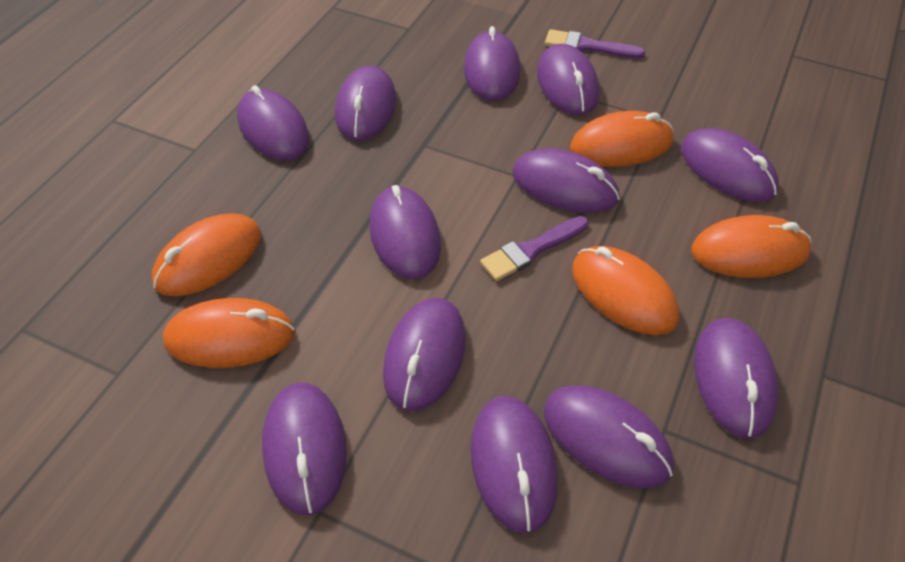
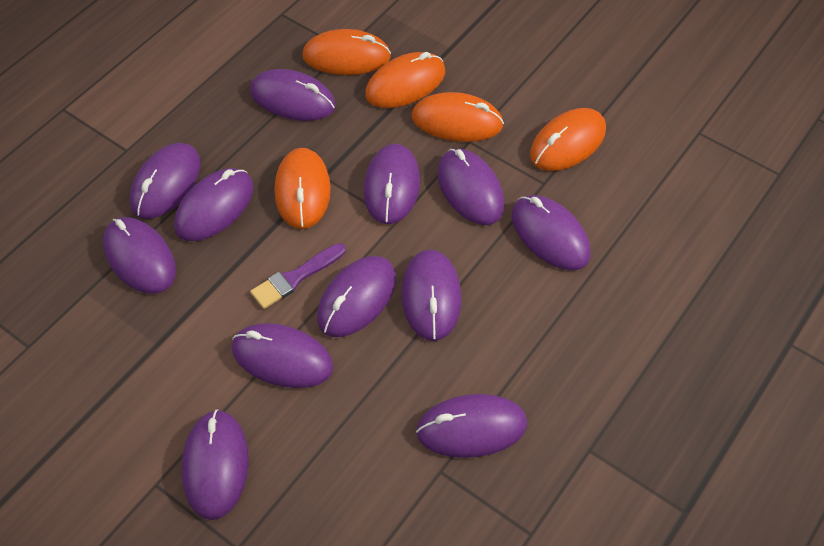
purple brush: [480,216,589,281] [545,29,645,58] = 2 -> [250,243,346,309] = 1

